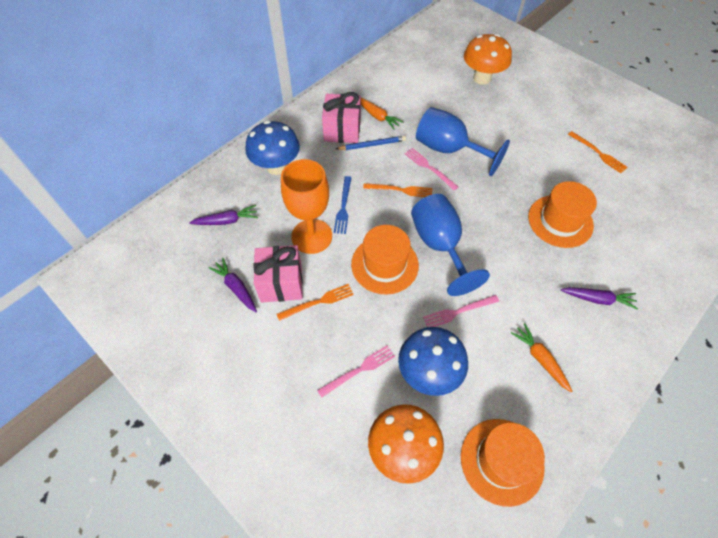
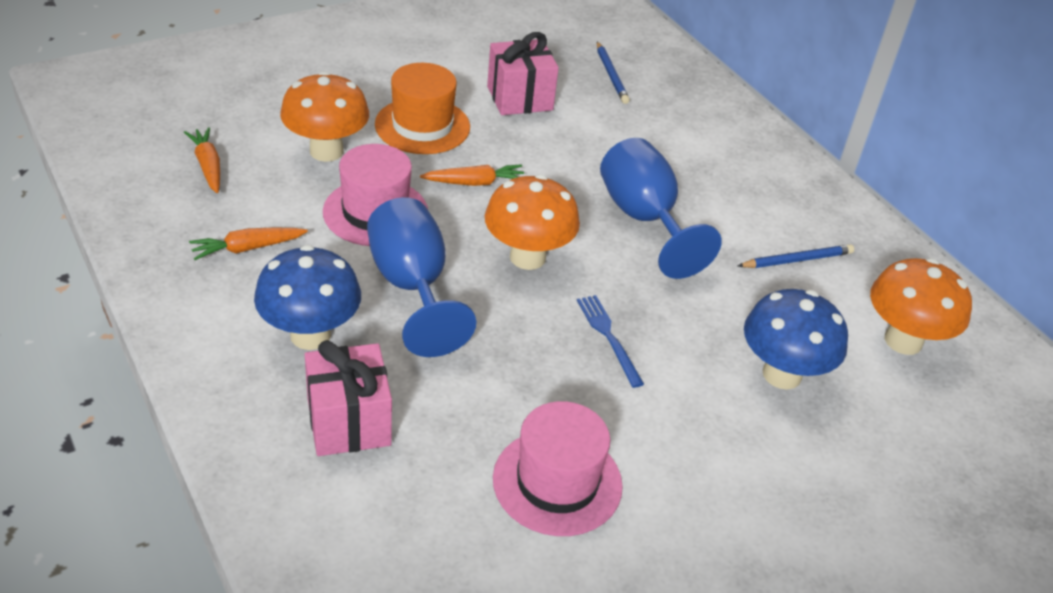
blue pencil: [336,136,406,150] = 1 -> [597,42,630,104] [738,244,854,268] = 2
orange carrot: [361,98,403,130] [511,323,573,392] = 2 -> [184,127,220,193] [189,228,308,260] [420,164,524,186] = 3
orange fork: [277,284,354,321] [363,183,432,197] [568,131,627,173] = 3 -> none = 0
orange goblet: [281,159,332,254] = 1 -> none = 0
orange hat: [351,225,419,295] [461,419,545,507] [528,181,597,248] = 3 -> [375,63,470,154] = 1
orange mushroom: [368,404,444,484] [464,34,512,85] = 2 -> [280,71,369,162] [485,174,580,270] [870,258,972,355] = 3
pink fork: [317,345,395,398] [404,148,458,190] [423,295,499,327] = 3 -> none = 0
pink hat: none = 0 -> [323,144,428,246] [493,401,623,536] = 2
purple carrot: [189,205,258,225] [208,258,257,312] [561,287,638,309] = 3 -> none = 0

